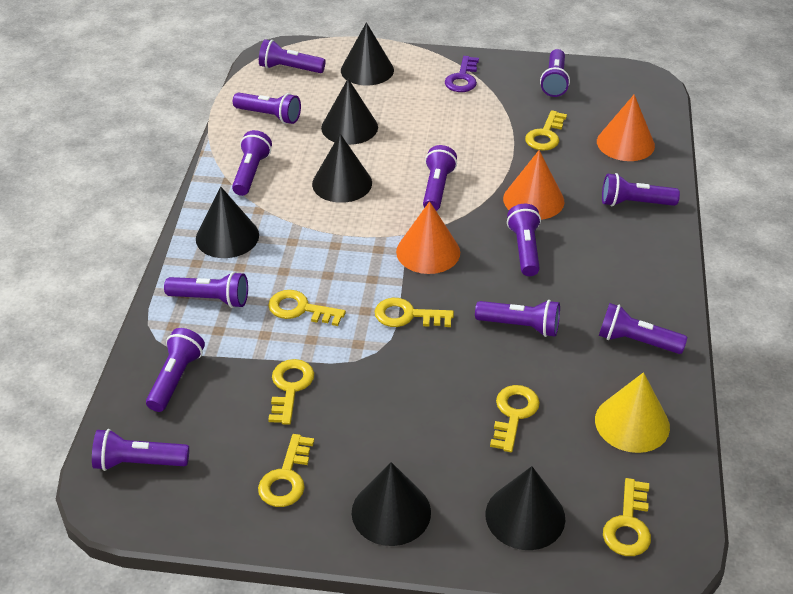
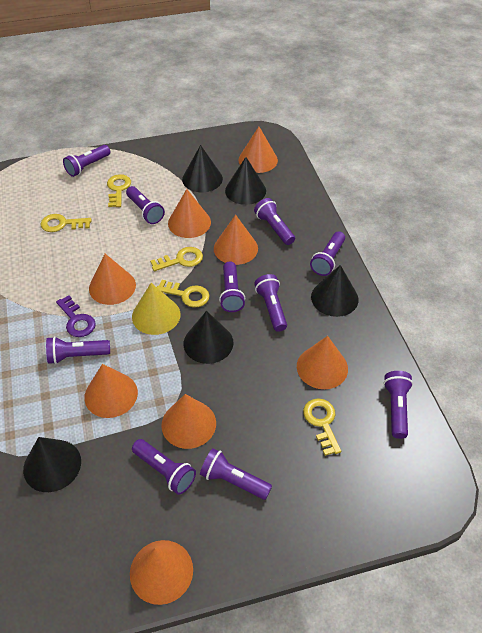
black cone: [196,186,259,258] [312,134,372,203] [321,79,378,145] [341,22,394,86] [352,462,431,546] [485,466,565,550] = 6 -> [23,437,81,492] [182,145,223,192] [184,311,233,364] [225,157,266,205] [311,265,359,317] = 5
orange cone: [396,201,460,274] [503,150,564,220] [597,94,655,161] = 3 -> [84,364,138,418] [89,254,136,305] [130,540,193,605] [161,394,216,449] [168,189,211,238] [214,215,258,265] [238,127,278,173] [297,336,348,389] = 8
purple flashlight: [92,429,189,471] [146,328,205,412] [164,272,248,308] [232,130,272,196] [233,93,301,124] [259,39,326,73] [423,145,457,211] [475,300,560,337] [507,204,541,276] [540,49,570,97] [599,303,687,354] [602,173,680,206] = 12 -> [46,336,110,364] [63,145,110,177] [126,186,165,224] [132,439,196,495] [200,448,272,500] [219,261,245,312] [254,198,295,245] [254,274,287,332] [310,231,345,276] [383,371,413,439] = 10
yellow key: [258,434,314,507] [268,290,346,326] [268,359,314,425] [374,298,454,327] [490,385,540,452] [525,110,567,151] [603,478,651,556] = 7 -> [41,214,92,232] [107,174,131,207] [150,247,203,271] [157,280,210,308] [303,398,341,456] = 5

